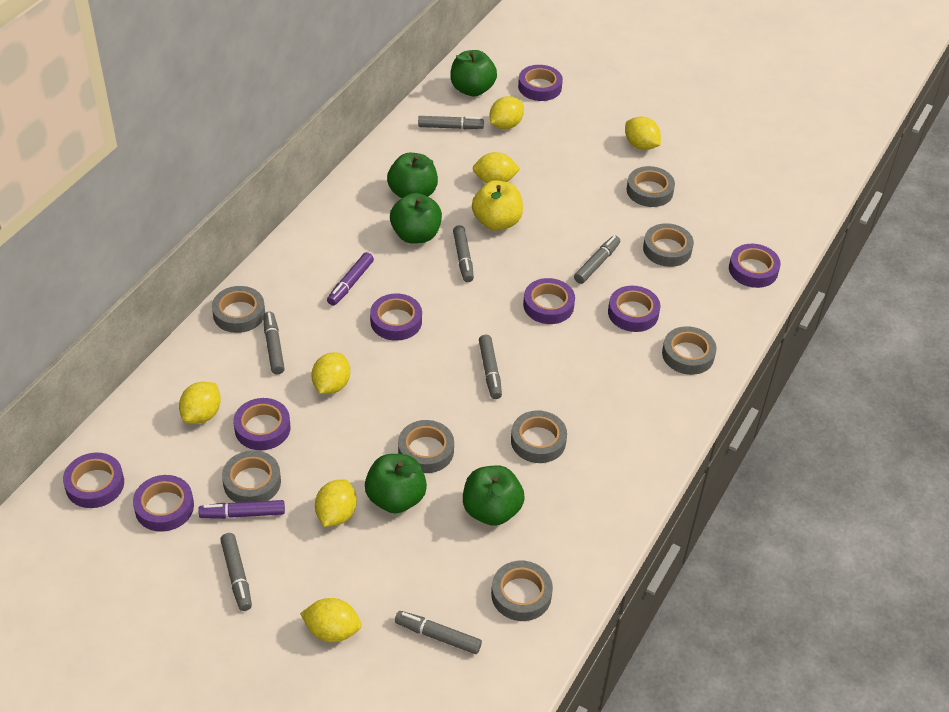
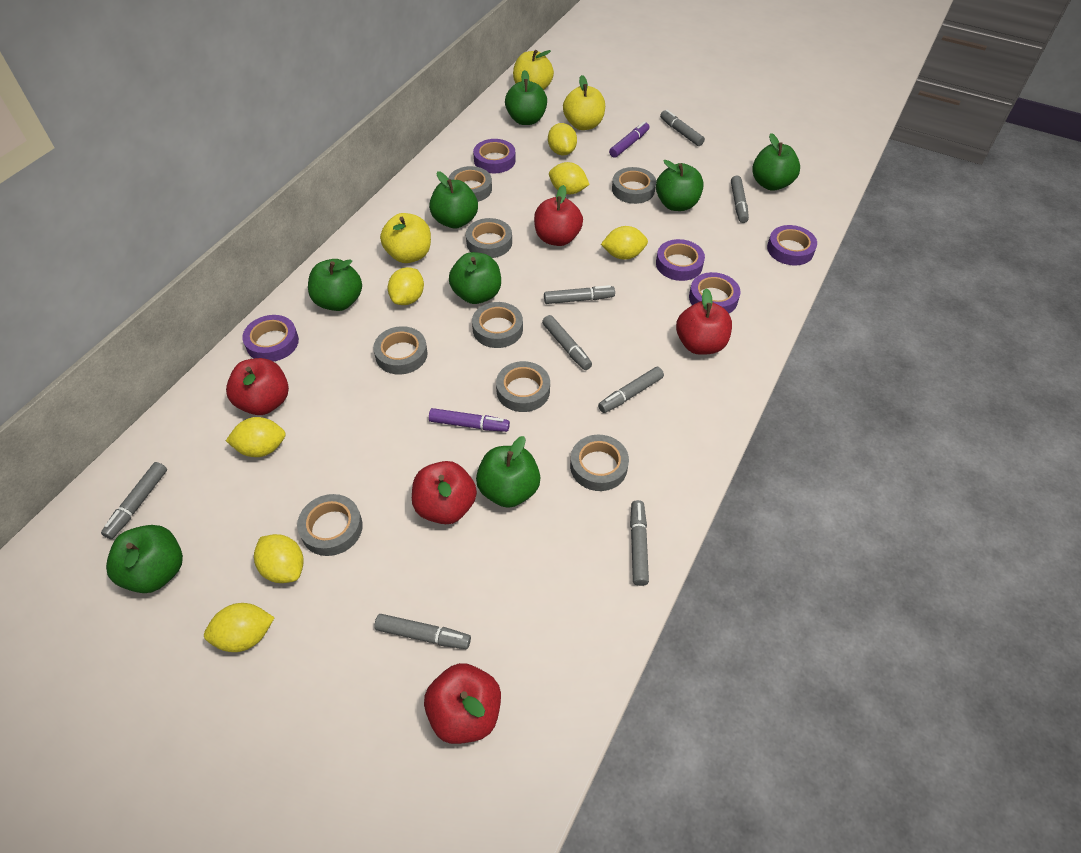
green apple: [365,454,427,513] [387,153,438,198] [390,193,442,244] [450,50,497,96] [463,465,525,526] = 5 -> [106,525,183,593] [308,259,362,311] [429,171,478,229] [449,252,501,304] [476,436,541,508] [505,70,547,125] [656,160,704,211] [752,133,800,191] = 8
grey marker: [220,533,252,611] [263,312,285,374] [395,611,482,654] [418,116,484,129] [453,225,474,282] [479,335,502,399] [574,235,620,284] = 7 -> [101,462,167,539] [374,614,471,649] [542,315,592,370] [544,285,615,304] [598,367,664,413] [630,500,649,586] [660,110,705,146] [731,176,749,223] = 8
purple tape: [63,453,124,508] [133,475,194,532] [233,398,291,450] [370,293,422,341] [518,65,563,101] [523,278,575,324] [608,286,660,332] [729,244,781,288] = 8 -> [242,315,299,362] [473,139,516,173] [656,239,705,281] [689,272,741,313] [767,225,817,265] = 5
red apple: none = 0 -> [226,358,289,415] [412,461,477,524] [424,663,501,744] [534,185,583,246] [676,288,732,354] = 5
yellow apple: [472,180,523,231] = 1 -> [380,213,431,263] [513,50,554,90] [563,75,605,130] = 3

